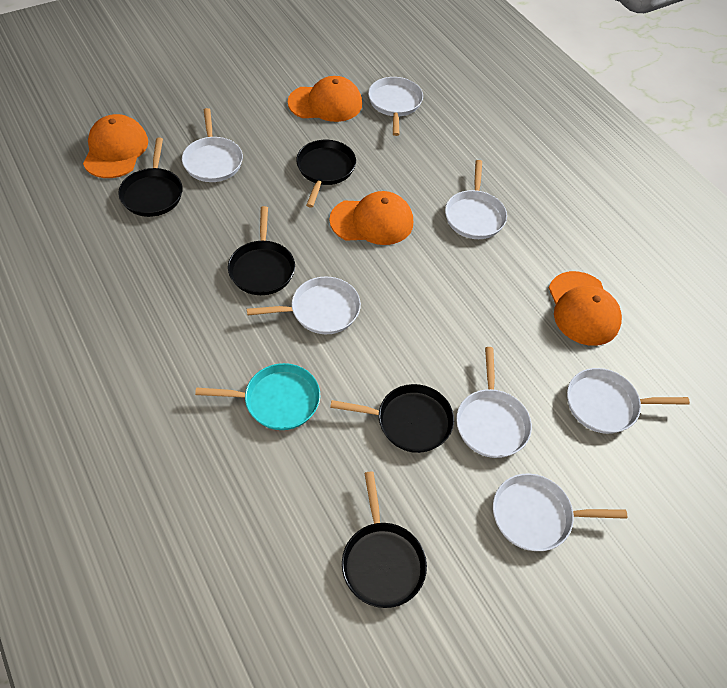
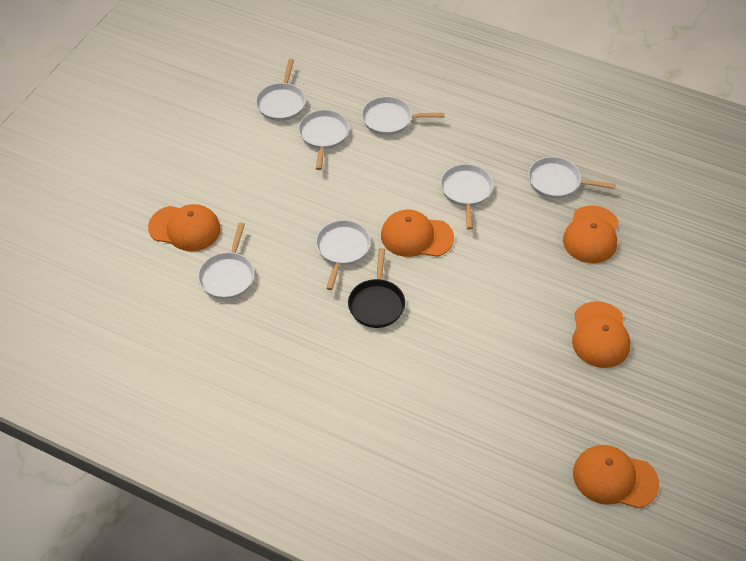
black pan: [118,137,183,217] [228,206,295,295] [296,140,356,208] [330,384,454,453] [342,471,427,608] = 5 -> [348,248,405,328] = 1
orange cap: [83,114,148,178] [288,76,362,122] [329,191,413,245] [549,271,622,346] = 4 -> [148,204,221,251] [381,210,454,257] [563,205,619,263] [572,301,630,368] [573,445,659,508] = 5
turquoise pan: [195,363,320,430] = 1 -> none = 0

